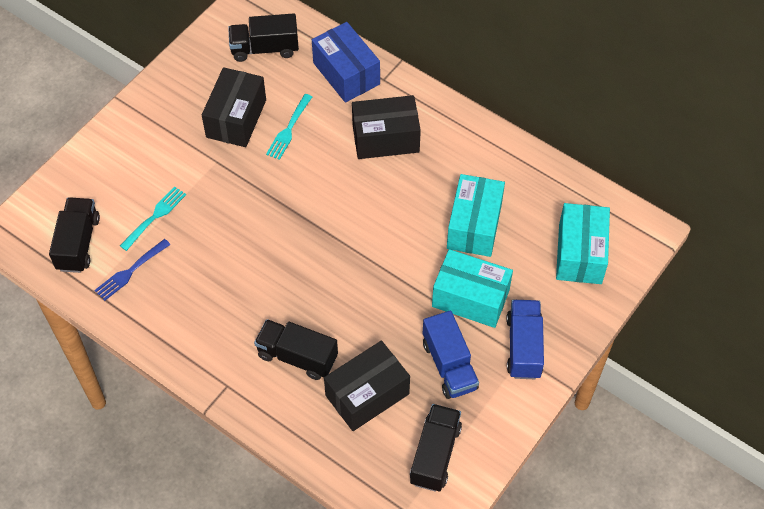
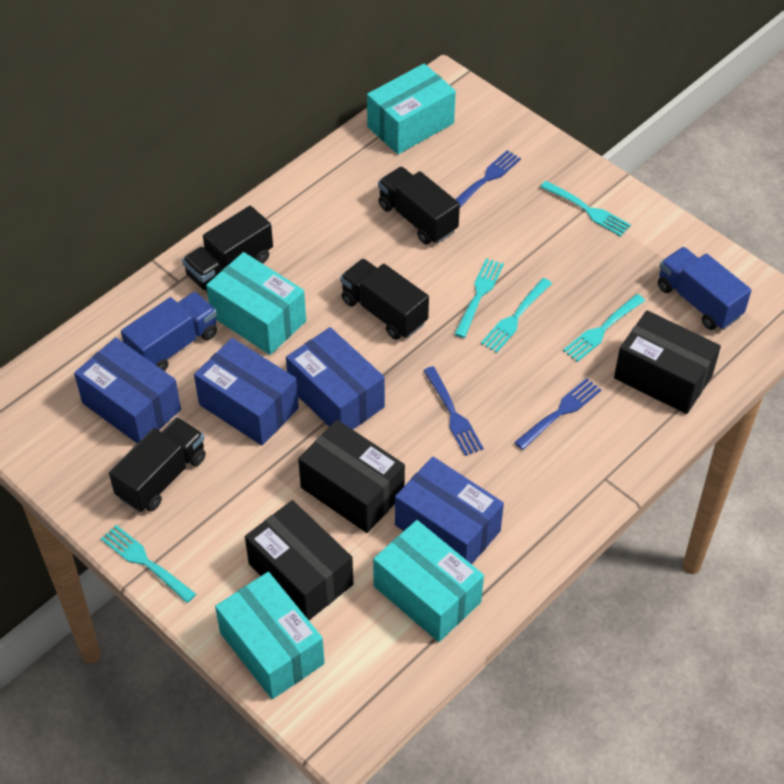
blue box: [312,22,380,103] = 1 -> [74,337,181,444] [194,338,299,445] [286,327,385,430] [395,456,504,564] = 4
blue fork: [94,239,171,301] = 1 -> [423,366,484,456] [455,150,521,207] [514,378,601,450] = 3
turquoise box: [432,249,513,328] [447,174,505,257] [556,203,610,284] = 3 -> [206,252,306,355] [215,572,325,699] [367,64,456,154] [373,520,484,642] = 4
turquoise fork: [120,187,186,251] [266,94,312,160] = 2 -> [101,525,196,603] [454,258,504,338] [481,278,552,353] [540,181,631,237] [563,294,645,362] = 5

